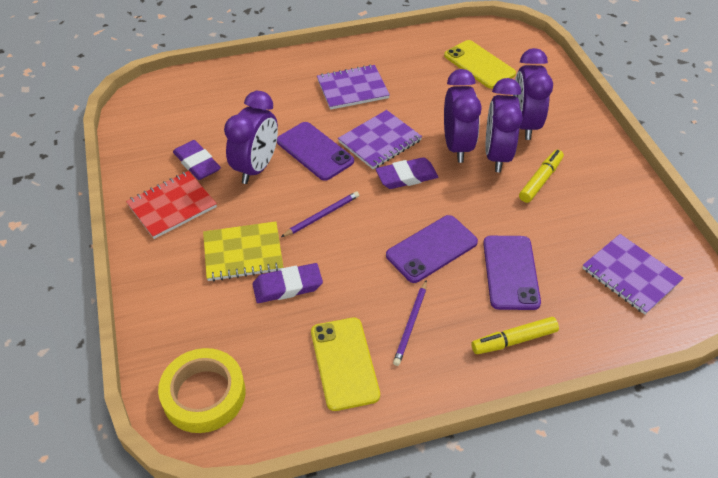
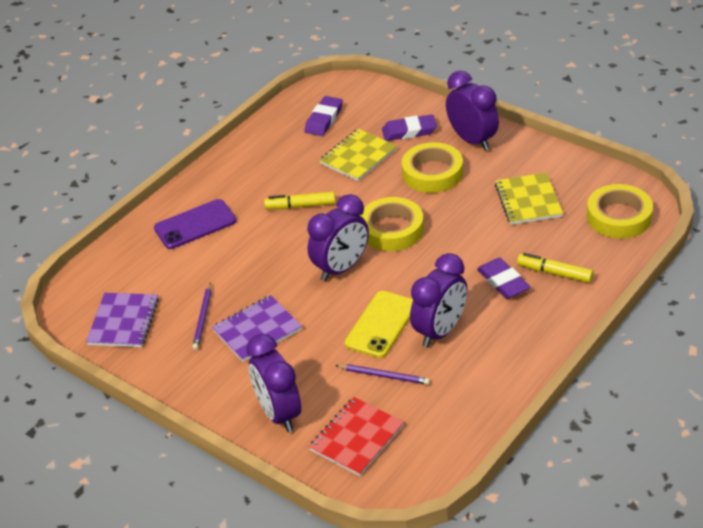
purple notebook: [317,65,390,110] [338,110,422,169] [582,234,683,314] = 3 -> [86,293,159,347] [212,295,302,362] = 2
purple phone: [277,122,354,181] [386,215,478,283] [483,236,541,310] = 3 -> [154,199,236,249] = 1
yellow notebook: [203,221,283,281] = 1 -> [319,129,397,181] [495,173,563,225] = 2
yellow phone: [311,318,380,411] [444,40,516,89] = 2 -> [344,291,413,358] = 1
yellow tape: [158,348,246,433] = 1 -> [360,197,424,251] [402,142,463,193] [587,184,653,238] = 3

